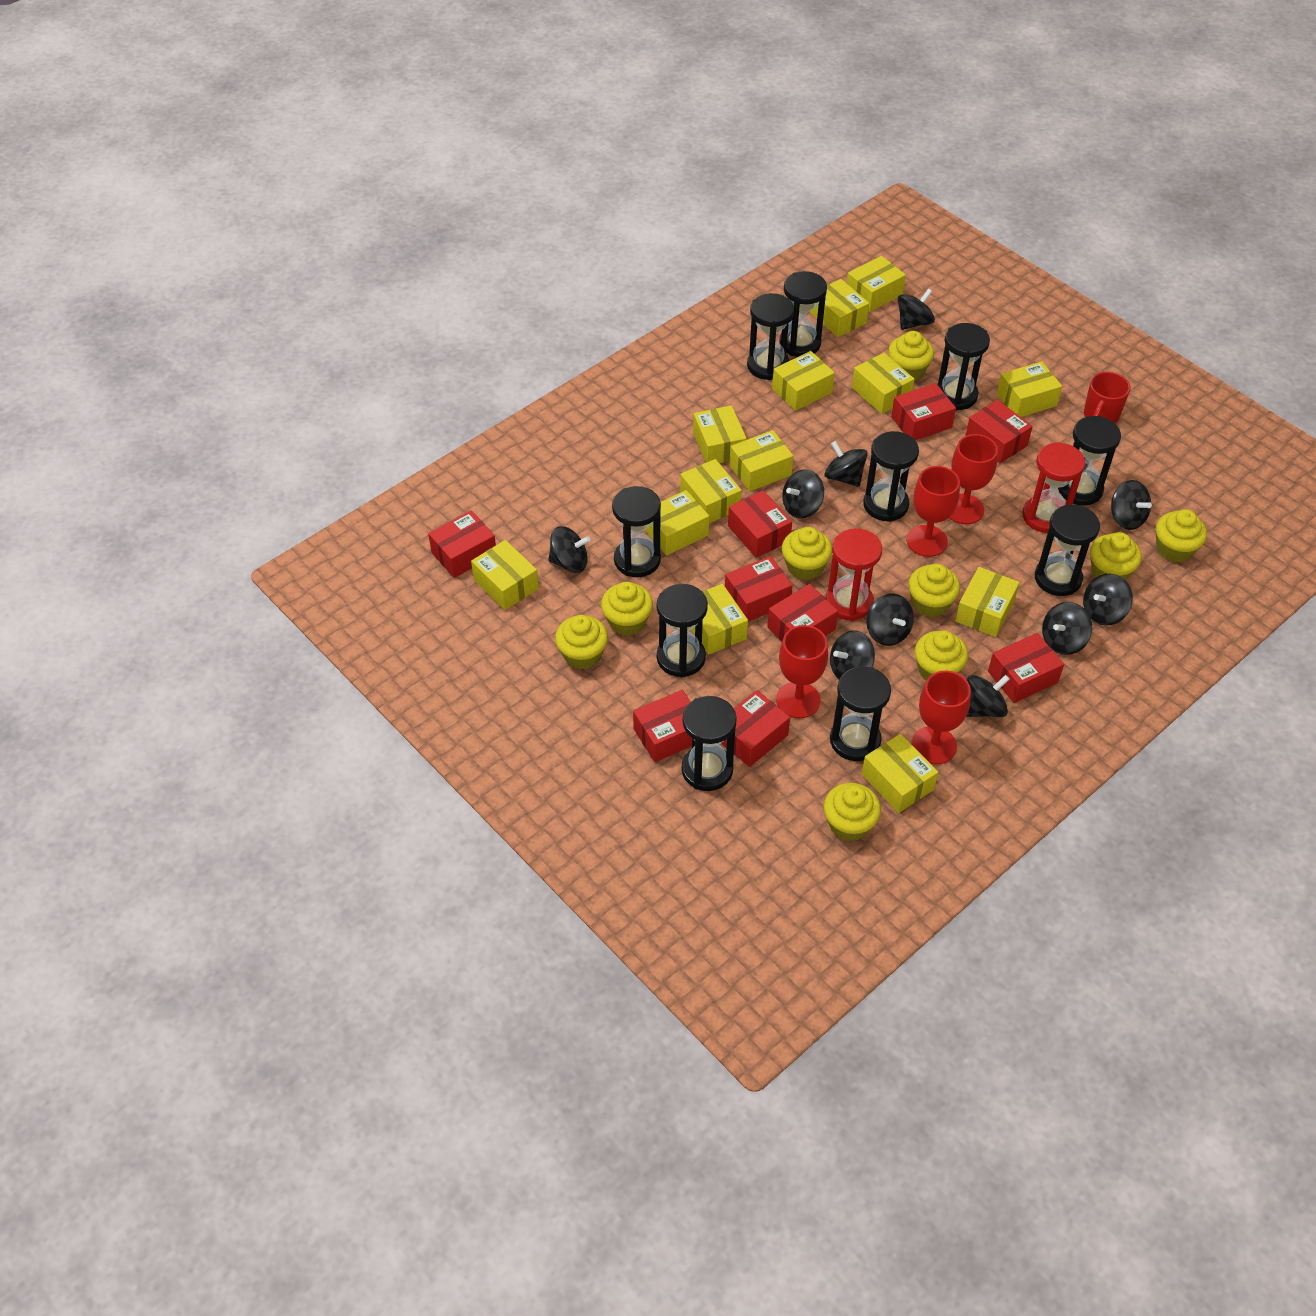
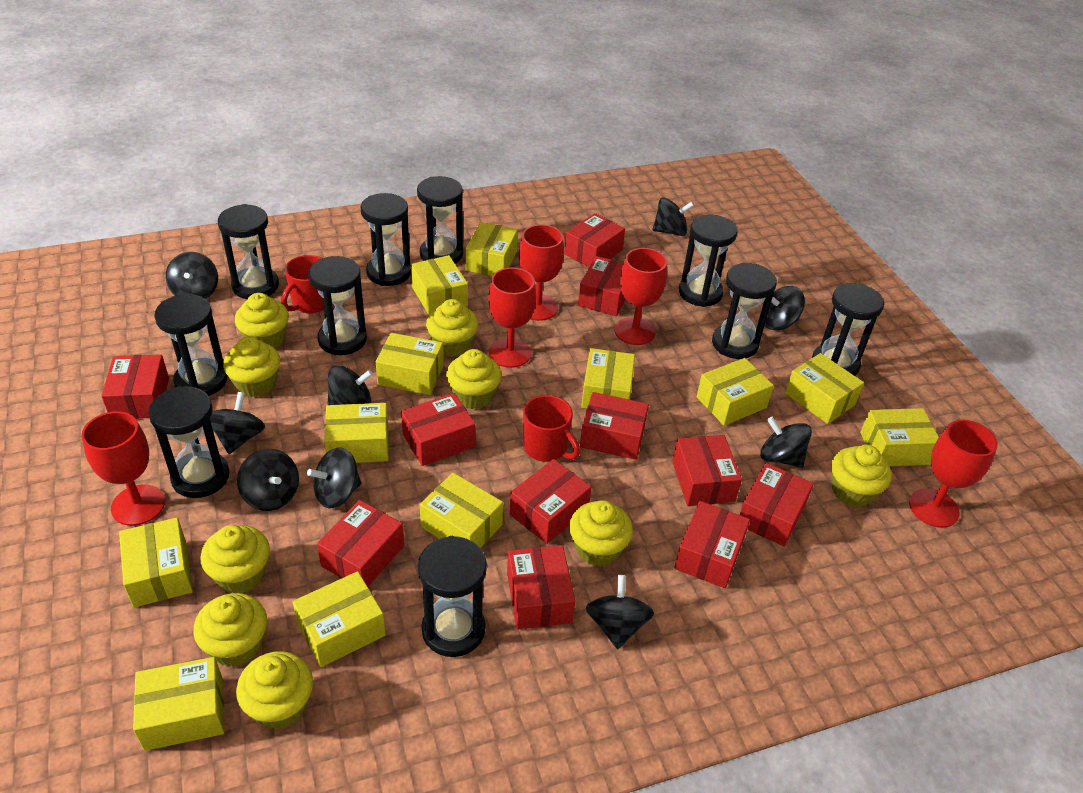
black spinning top: [548,526,590,573] [782,469,824,519] [825,441,868,487] [830,631,875,679] [866,594,914,646] [898,288,935,330] [966,675,1010,717] [1042,602,1092,655] [1083,574,1133,626] [1111,480,1152,530] = 10 -> [166,252,218,299] [210,392,265,454] [237,449,299,511] [307,447,362,508] [327,365,373,405] [586,575,654,649] [653,197,694,236] [760,417,812,468] [765,286,805,330] = 9
red box: [428,511,496,578] [633,690,692,762] [721,690,790,767] [725,556,793,622] [728,490,792,558] [767,584,838,642] [891,383,956,440] [966,400,1033,464] [988,633,1064,703] = 9 -> [101,354,169,419] [317,500,404,587] [401,393,476,466] [507,545,575,629] [510,459,592,544] [564,213,625,267] [578,256,625,316] [580,392,649,460] [672,435,742,506] [674,501,750,588] [740,463,814,546] = 11
red goblet: [776,625,828,718] [907,466,960,557] [911,671,971,764] [949,434,998,524] = 4 -> [81,411,165,526] [488,267,536,368] [519,224,564,321] [615,248,667,345] [909,420,998,528] = 5
red hourglass: [826,528,882,621] [1023,442,1085,533] = 2 -> none = 0
red mug: [1084,372,1131,423] = 1 -> [281,255,324,313] [523,395,580,462] = 2
yellow box: [471,540,539,610] [645,490,709,556] [680,459,742,523] [691,584,748,655] [693,405,747,463] [730,430,793,492] [772,351,835,411] [810,279,869,337] [847,256,906,312] [852,353,915,414] [862,734,938,813] [955,567,1020,637] [997,361,1062,417] = 13 -> [119,518,193,608] [133,657,224,751] [293,571,386,667] [324,403,389,463] [376,333,444,395] [411,255,468,315] [420,473,503,548] [466,222,518,276] [581,348,635,409] [697,358,774,426] [785,353,864,424] [860,408,939,466] = 12

